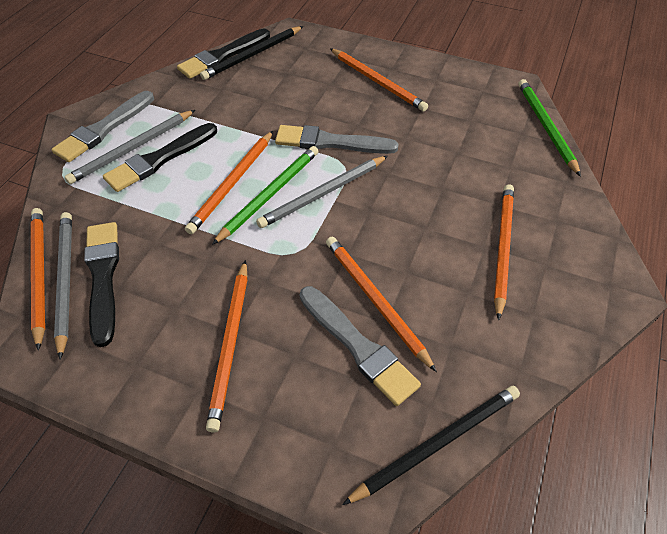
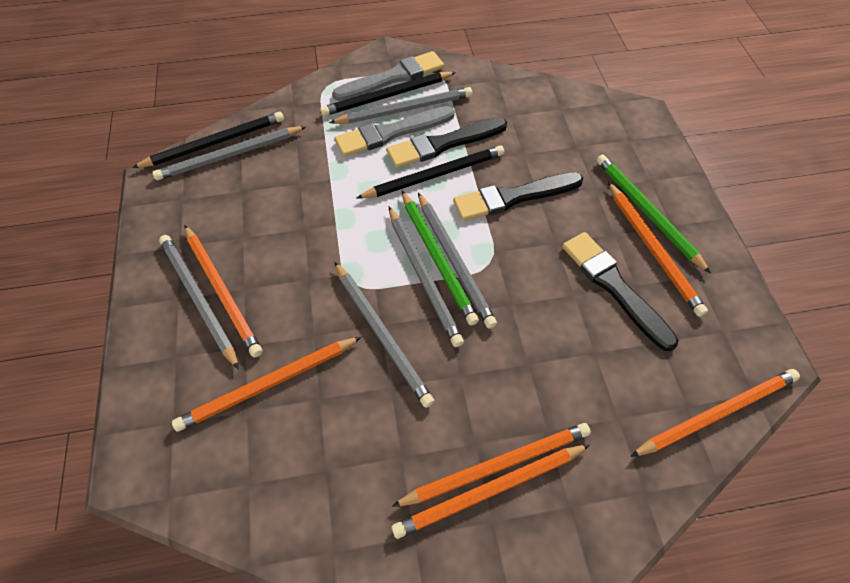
black pencil: [200,26,303,80] [342,386,520,505] = 2 -> [132,112,284,168] [320,72,456,116] [357,145,504,199] = 3
grey brush: [52,91,154,162] [275,125,399,154] [300,286,421,406] = 3 -> [332,51,444,101] [335,106,455,157] = 2
grey pencil: [54,212,72,360] [65,110,195,184] [256,156,388,228] = 3 -> [152,126,307,180] [159,235,239,370] [329,87,472,124] [334,262,435,408] [389,207,464,347] [418,193,497,329] = 6

